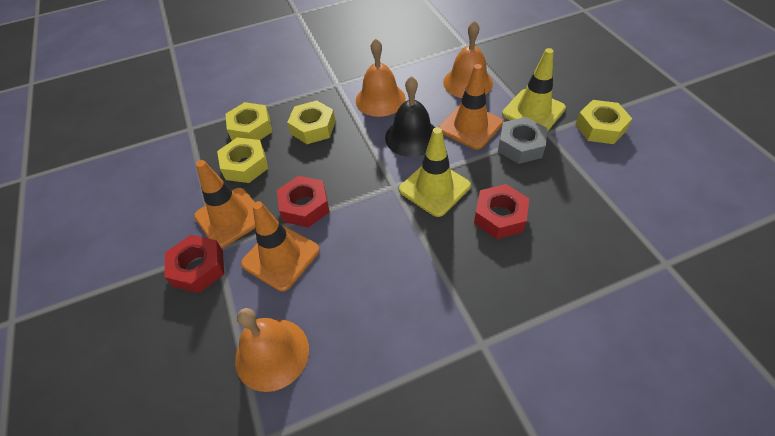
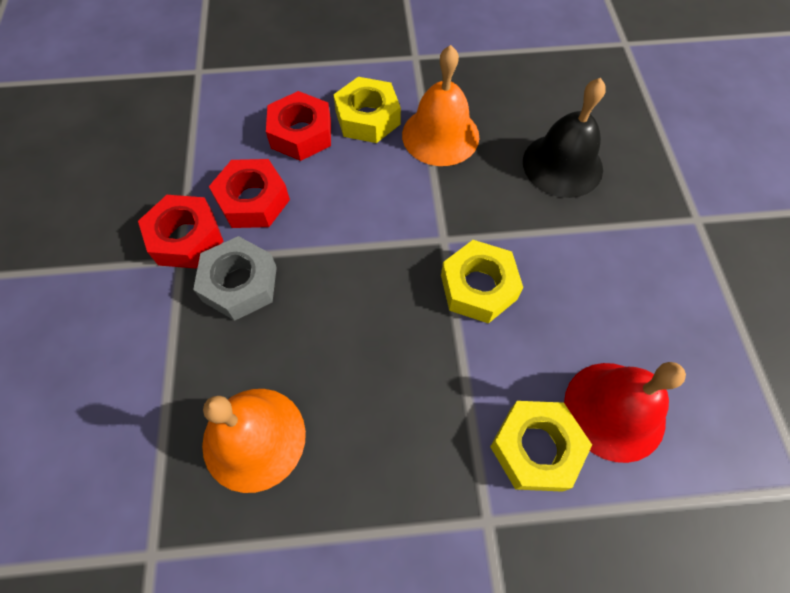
orange bell: [235,308,309,392] [356,39,406,117] [443,21,493,98] = 3 -> [202,389,306,493] [402,45,479,166] = 2
orange traffic cone: [194,160,255,248] [241,201,320,291] [439,64,503,149] = 3 -> none = 0
red bell: none = 0 -> [564,362,686,463] = 1
yellow nut: [217,137,268,183] [225,102,272,141] [287,100,336,144] [575,100,632,144] = 4 -> [333,77,401,143] [441,240,523,324] [490,401,592,492] = 3
yellow traffic cone: [399,127,471,217] [502,48,566,132] = 2 -> none = 0

